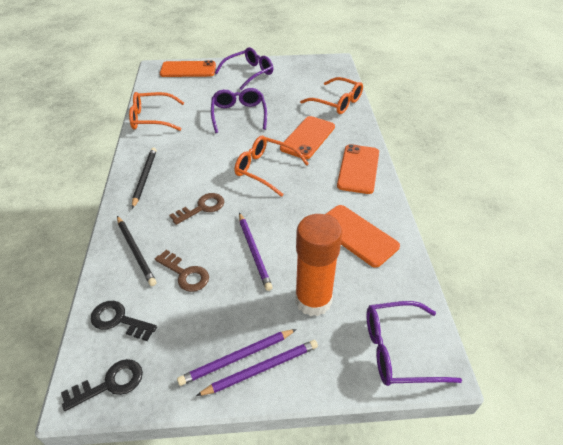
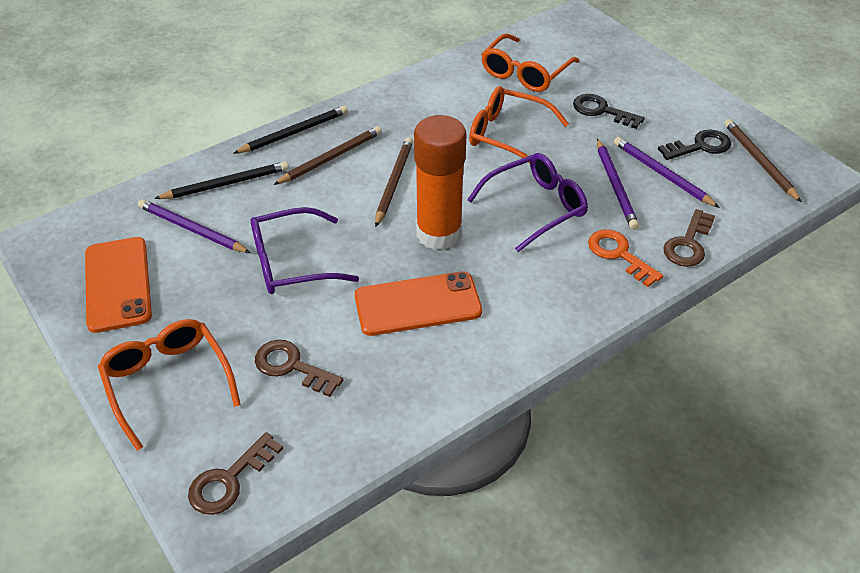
brown key: [155,250,209,292] [169,193,224,225] = 2 -> [188,432,283,515] [255,340,343,397] [663,209,715,267] = 3
brown pencil: none = 0 -> [273,126,382,185] [375,137,413,227] [724,119,802,203] = 3
orange key: none = 0 -> [588,229,663,287] = 1
orange phone: [160,60,216,77] [280,116,335,159] [326,205,400,268] [337,144,379,194] = 4 -> [85,237,152,333] [355,272,482,336] = 2
purple glasses: [211,88,267,133] [215,47,274,90] [367,301,462,386] = 3 -> [251,207,359,294] [467,153,588,252] = 2

